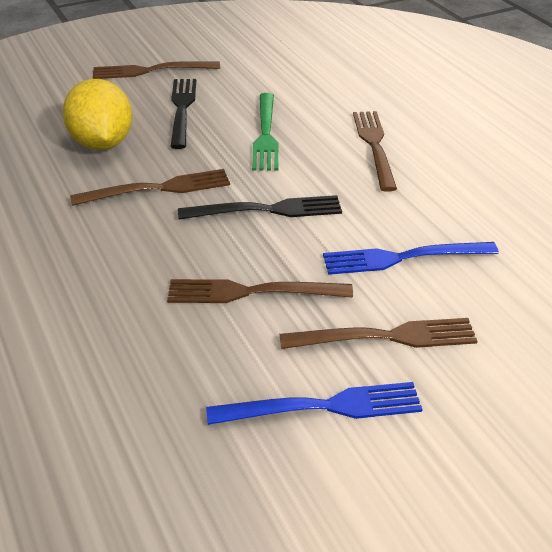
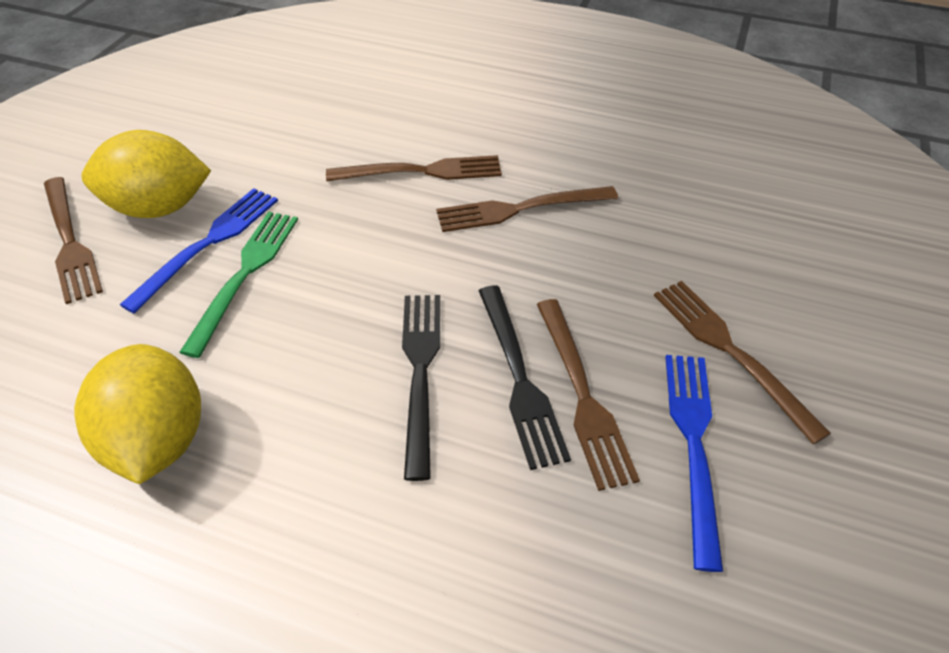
yellow lemon: [63,79,132,150] = 1 -> [74,344,201,484] [82,130,211,218] = 2

